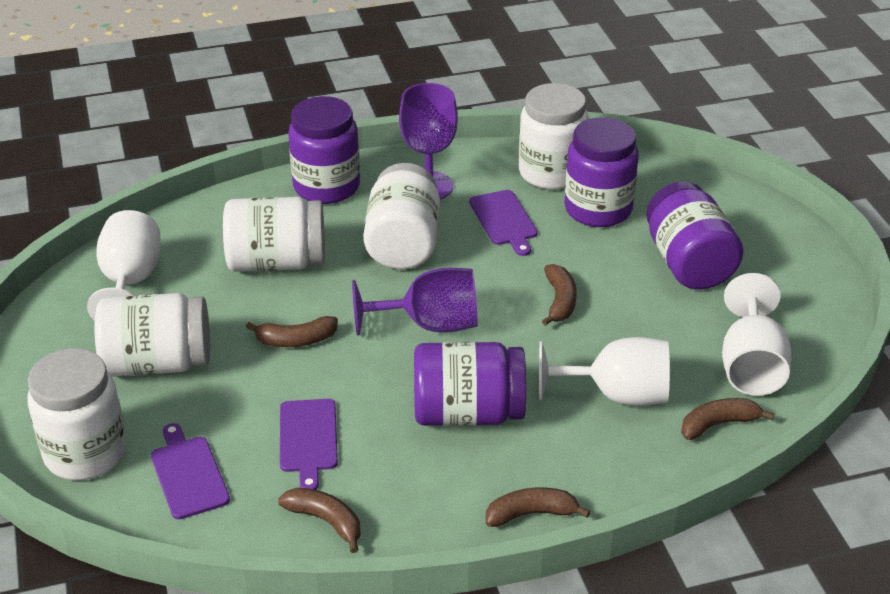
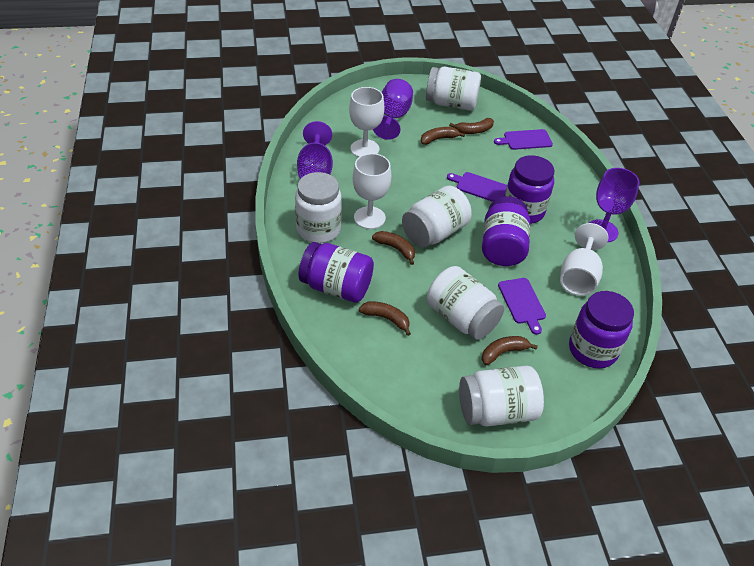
purple goblet: [352,268,478,336] [399,83,458,200] = 2 -> [297,121,333,179] [373,79,413,140] [589,168,639,242] = 3

